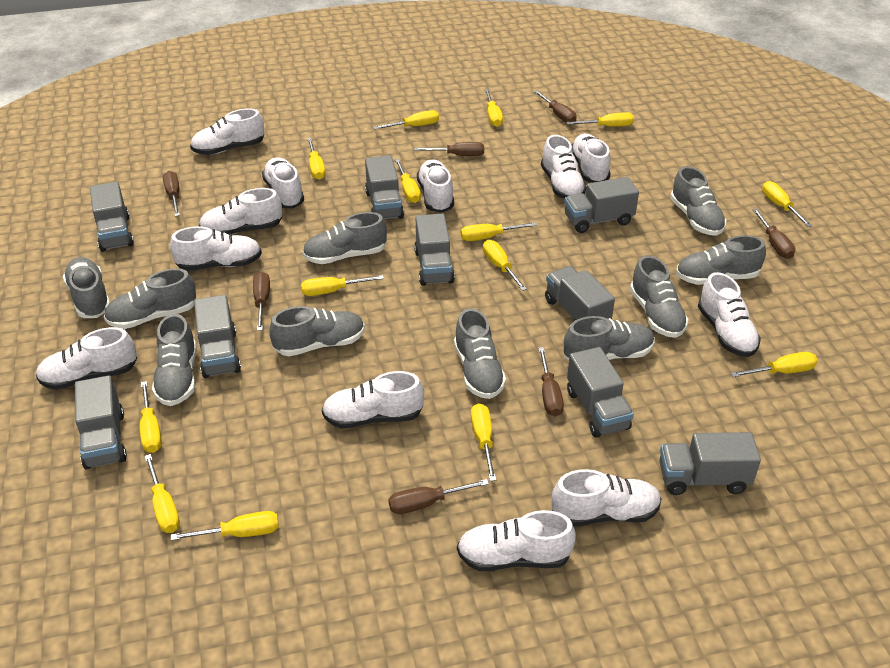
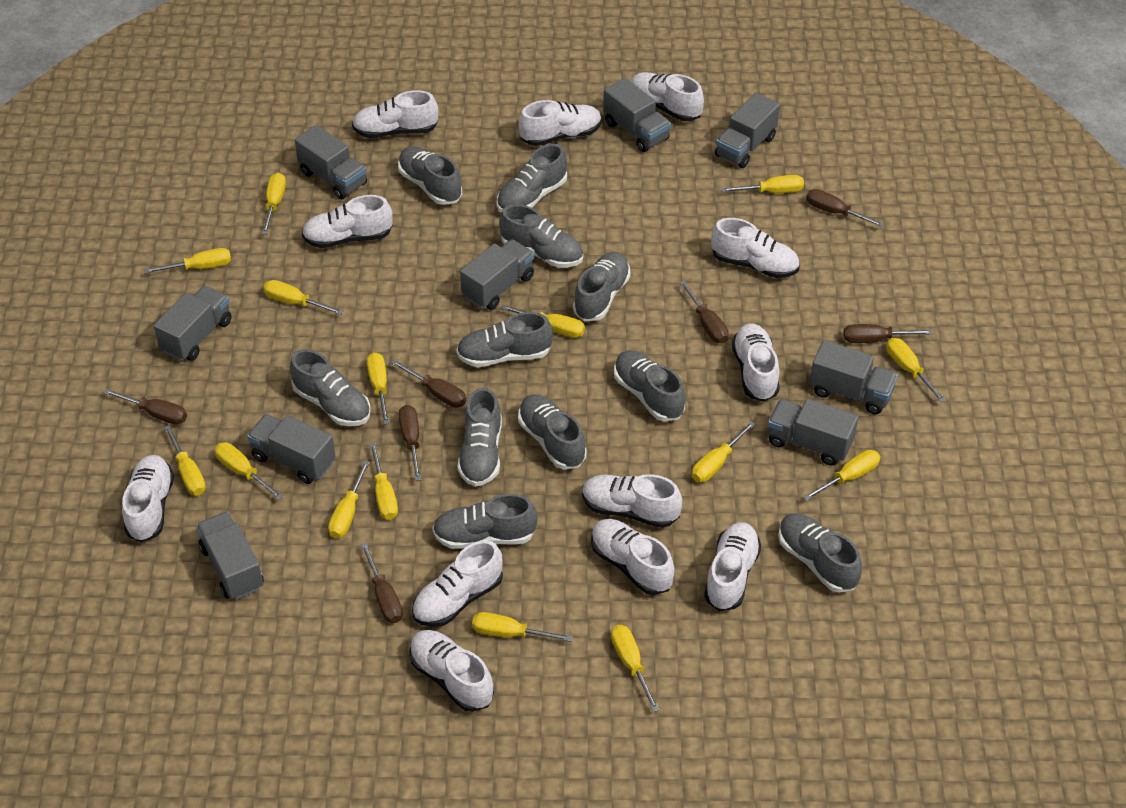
grey shoe: [63,257,110,318] [104,268,196,329] [152,314,197,406] [270,306,365,356] [302,212,387,264] [454,308,506,399] [564,316,655,360] [630,256,689,338] [670,166,726,236] [676,235,766,285] = 10 -> [290,349,371,426] [398,146,462,205] [432,494,538,549] [456,312,553,367] [457,387,502,487] [497,144,567,213] [499,204,583,268] [518,394,586,469] [573,252,631,321] [614,351,685,421] [778,513,862,593] = 11
yellow screwdriver: [140,381,162,453] [144,454,180,533] [171,511,279,541] [301,275,384,296] [307,138,326,180] [374,110,439,129] [395,159,421,203] [461,222,537,241] [471,403,496,481] [483,240,527,291] [485,89,503,127] [567,112,634,127] [731,352,818,377] [762,181,812,227] = 14 -> [144,248,231,274] [164,425,206,495] [215,442,284,500] [262,173,286,235] [263,280,344,315] [328,460,370,538] [367,352,390,425] [370,443,398,520] [472,612,573,642] [501,304,585,338] [611,625,660,712] [692,421,756,482] [721,175,804,193] [803,450,880,501] [886,338,946,403] = 15

